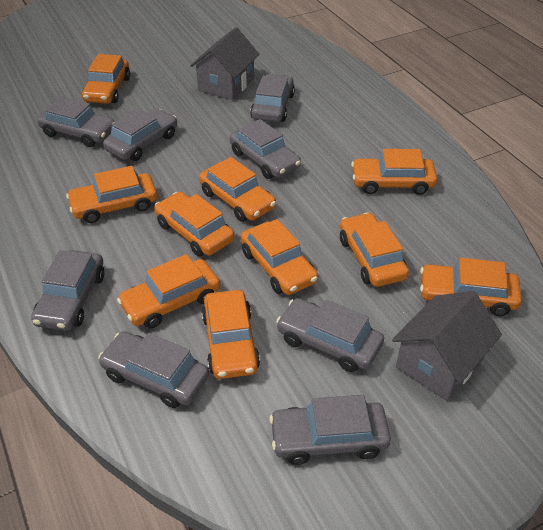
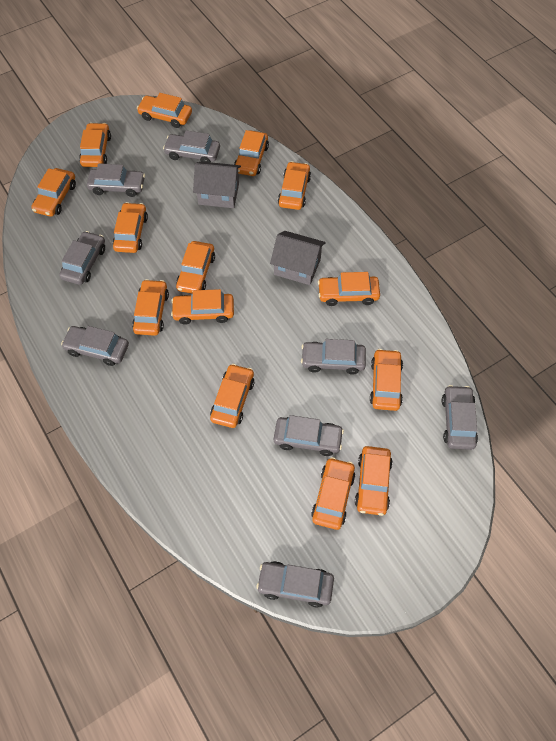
orange car: [66,166,157,223] [82,54,130,104] [117,254,220,328] [154,192,235,257] [199,157,276,222] [201,290,260,379] [240,219,318,295] [340,213,409,287] [351,149,437,195] [420,258,522,316] = 10 -> [31,168,76,217] [79,123,111,167] [113,202,148,253] [132,279,169,336] [137,93,192,128] [171,289,234,325] [176,241,215,294] [210,364,254,428] [234,130,269,176] [278,161,311,210] [311,457,355,530] [318,272,380,306] [355,446,393,516] [370,349,403,411] = 14

